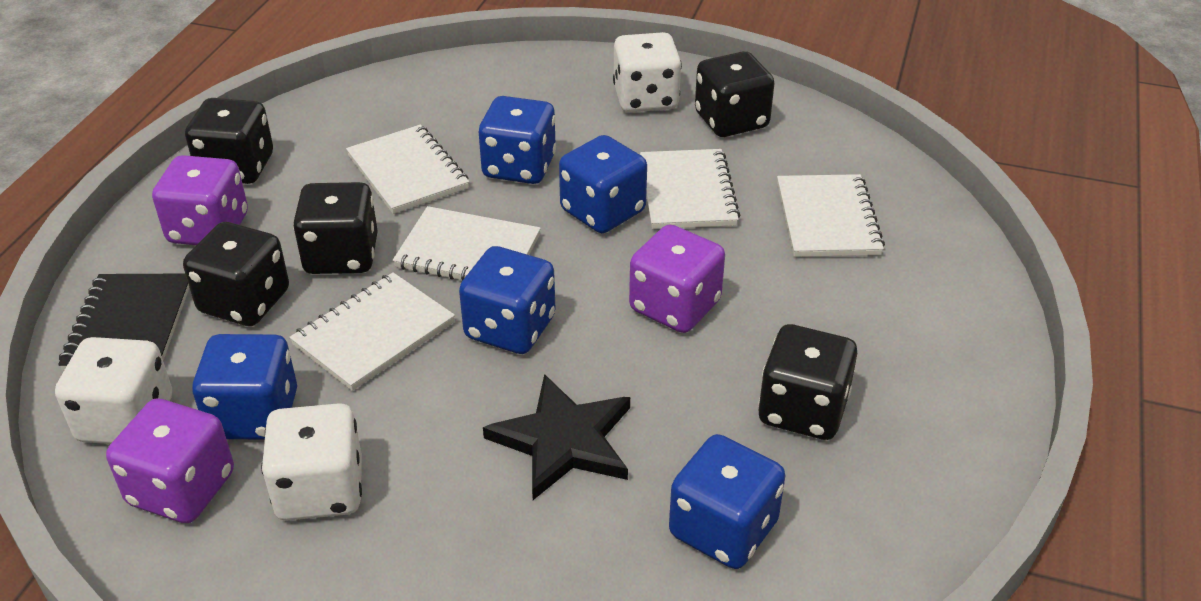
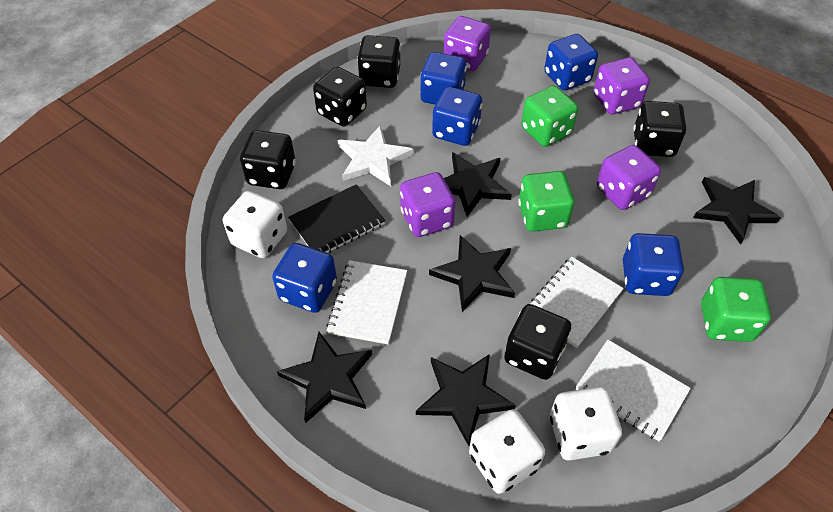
black star: [483,374,630,500] = 1 -> [277,332,372,423] [416,354,516,446] [429,235,515,312] [444,152,512,217] [693,177,781,245] = 5
green dice: none = 0 -> [518,171,575,232] [521,86,578,147] [701,277,771,342] = 3
purple dice: [106,398,234,523] [152,155,248,245] [629,224,725,333] = 3 -> [400,172,455,237] [444,16,491,71] [593,57,650,114] [597,145,661,210] = 4
white notebook: [289,272,455,391] [346,125,469,214] [393,206,541,281] [640,149,740,229] [777,174,885,257] = 5 -> [326,260,407,344] [531,257,624,348] [576,340,691,441] = 3
white star: none = 0 -> [337,125,414,186] = 1

